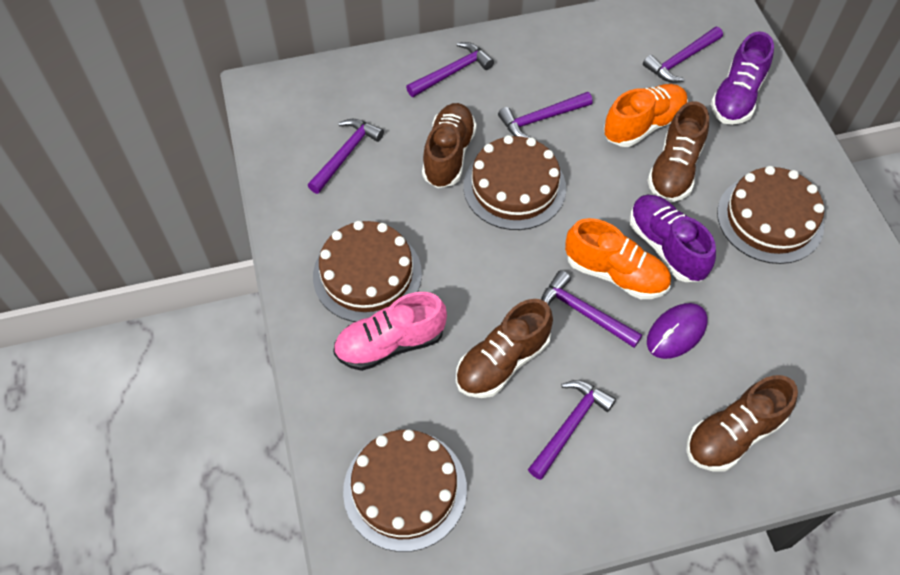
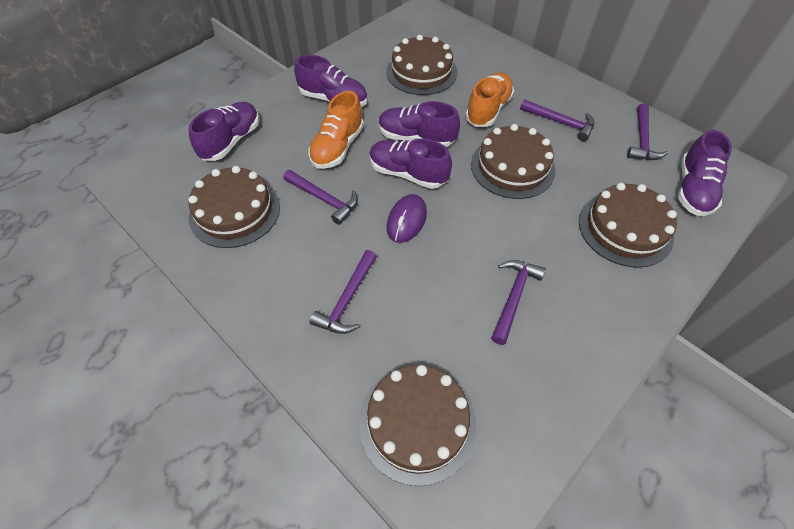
brown cake: [313,221,422,322] [343,429,467,552] [463,135,566,230] [717,166,824,264] = 4 -> [189,166,280,248] [359,365,476,486] [386,35,457,95] [471,124,555,199] [579,183,677,268] = 5
brown shoe: [422,103,477,188] [456,299,553,398] [648,101,709,202] [686,375,798,472] = 4 -> none = 0
pink shoe: [333,292,447,371] = 1 -> none = 0
purple hammer: [308,119,384,194] [406,42,494,97] [498,92,593,138] [528,380,616,480] [541,270,642,348] [643,27,723,83] = 6 -> [283,170,358,225] [310,250,377,334] [491,260,546,345] [520,99,594,141] [627,103,668,160] = 5
purple shoe: [630,194,716,282] [711,31,774,125] = 2 -> [188,102,260,161] [294,55,368,107] [369,138,452,189] [378,101,460,147] [678,130,732,216] = 5

